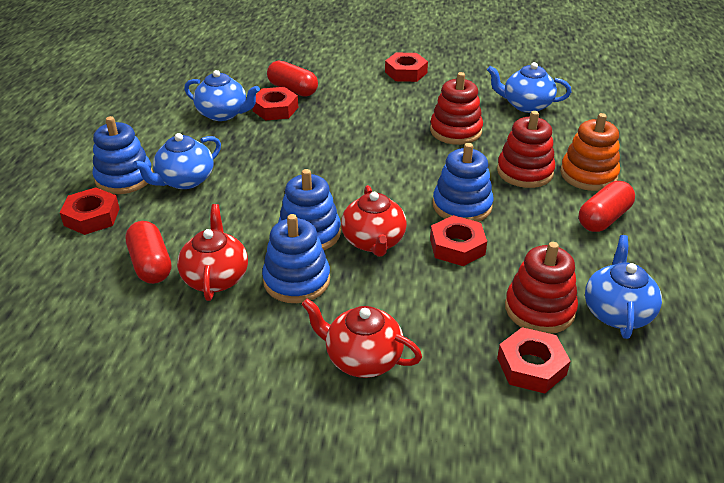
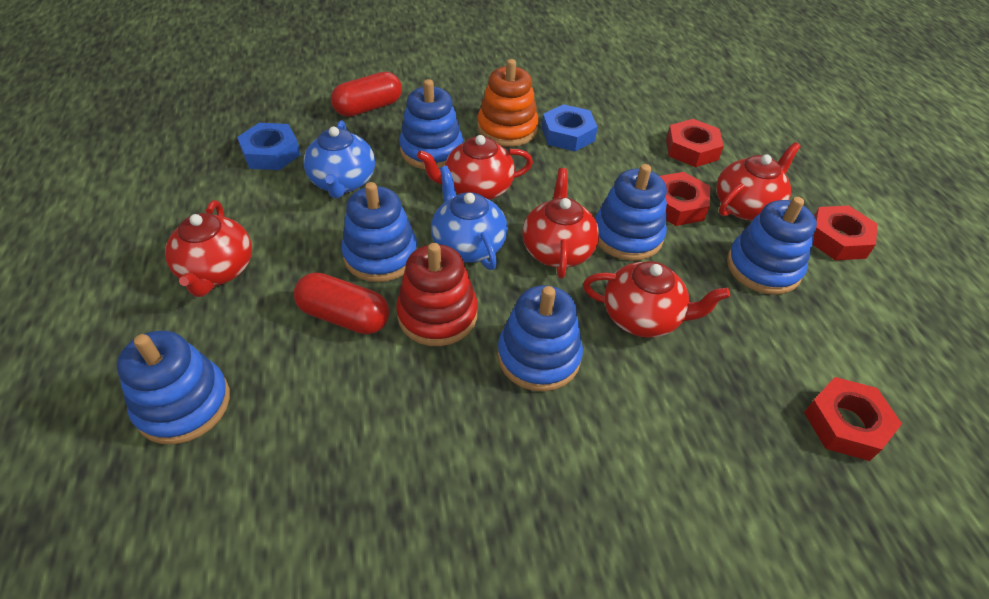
blue nut: none = 0 -> [237,123,301,170] [542,104,598,152] = 2
blue stacking toy: [93,116,153,194] [262,214,330,303] [278,169,341,250] [433,143,493,222] = 4 -> [117,330,230,444] [341,182,417,282] [399,79,463,170] [497,285,583,392] [595,164,667,261] [727,197,817,295] = 6
blue teapot: [133,133,221,189] [184,70,260,121] [487,62,571,113] [585,235,662,339] = 4 -> [303,120,375,198] [431,166,508,270] = 2
red capsule: [125,221,171,284] [267,60,318,97] [579,181,635,232] = 3 -> [294,273,389,334] [331,72,402,117] = 2
red nut: [60,187,120,235] [252,87,298,121] [385,53,428,82] [430,215,487,266] [497,327,570,393] = 5 -> [660,172,710,226] [666,119,724,167] [804,377,902,461] [813,206,877,260] = 4
red stacking toy: [430,72,483,145] [497,111,555,188] [505,242,578,334] = 3 -> [396,243,478,346] = 1
red teapot: [177,204,248,301] [301,298,422,378] [341,185,407,257] = 3 -> [165,200,252,297] [417,135,533,200] [522,168,599,278] [583,261,730,338] [716,142,801,220] = 5

